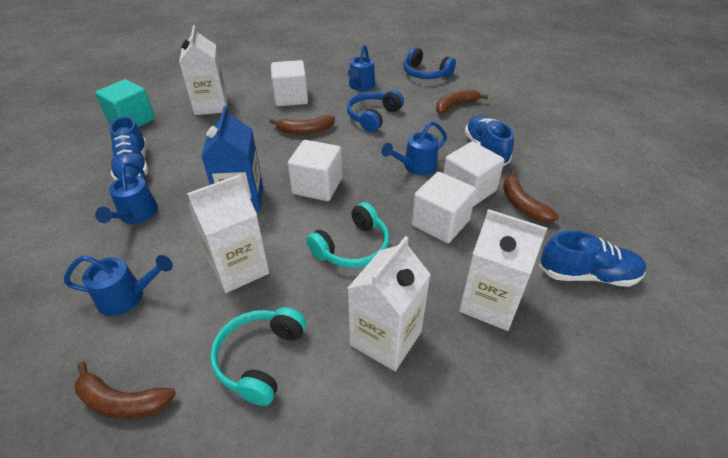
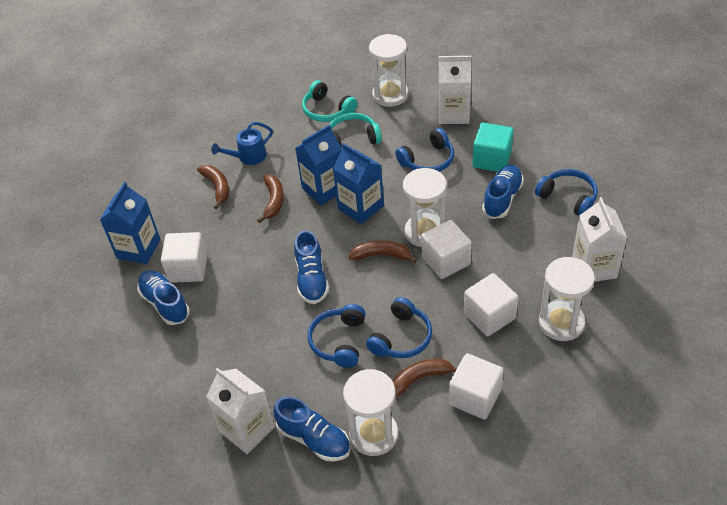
blue carton: [201,106,263,213] = 1 -> [100,182,160,264] [295,124,342,205] [333,143,384,224] = 3
blue headphones: [347,90,404,132] [403,47,456,79] = 2 -> [308,304,365,368] [366,297,432,358] [395,128,454,172] [535,169,598,215] = 4
blue shoe: [110,116,148,181] [465,115,514,166] [539,230,646,287] = 3 -> [137,270,190,325] [273,396,351,462] [294,230,329,304] [482,165,524,219] = 4
blue watering can: [64,255,173,316] [95,162,158,224] [348,44,375,91] [381,121,447,175] = 4 -> [211,122,273,165] = 1
white carton: [179,25,228,115] [187,174,269,293] [347,236,431,371] [459,209,547,331] = 4 -> [206,368,275,454] [438,56,471,124] [572,197,627,282] = 3
white hourglass: none = 0 -> [343,369,398,456] [369,34,408,107] [403,168,447,247] [539,257,595,341] = 4

